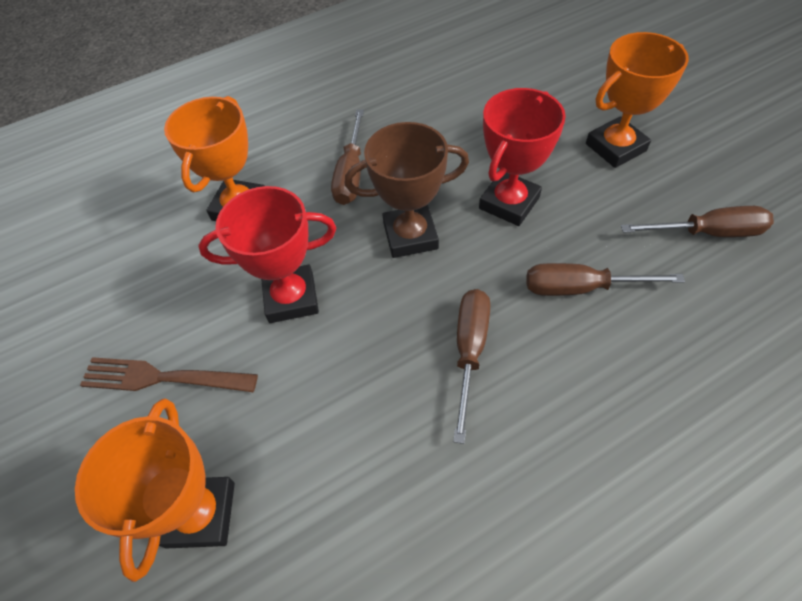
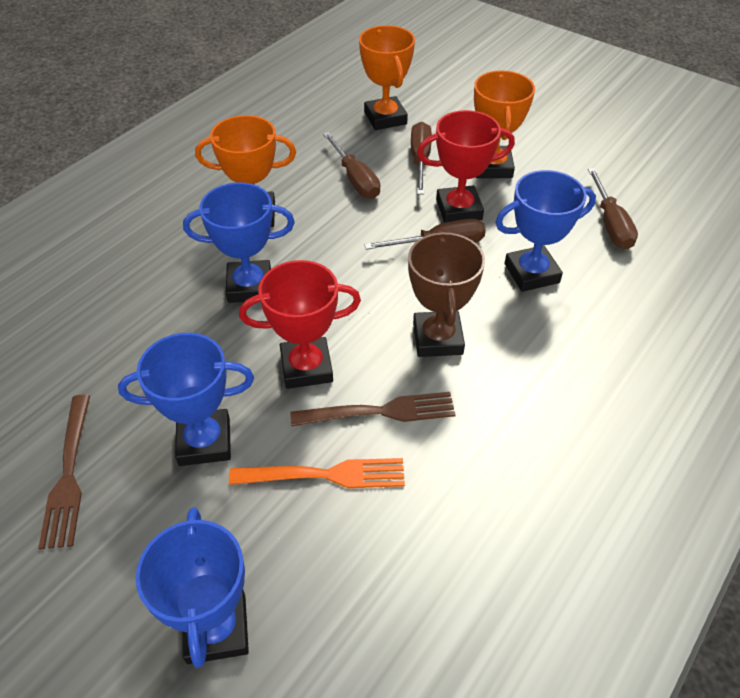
blue trophy: none = 0 -> [118,333,254,466] [136,507,249,668] [183,182,295,303] [495,170,596,292] = 4
brown fork: [80,357,258,392] = 1 -> [38,395,90,550] [290,392,456,426] = 2
orange fork: none = 0 -> [229,458,405,488] = 1

